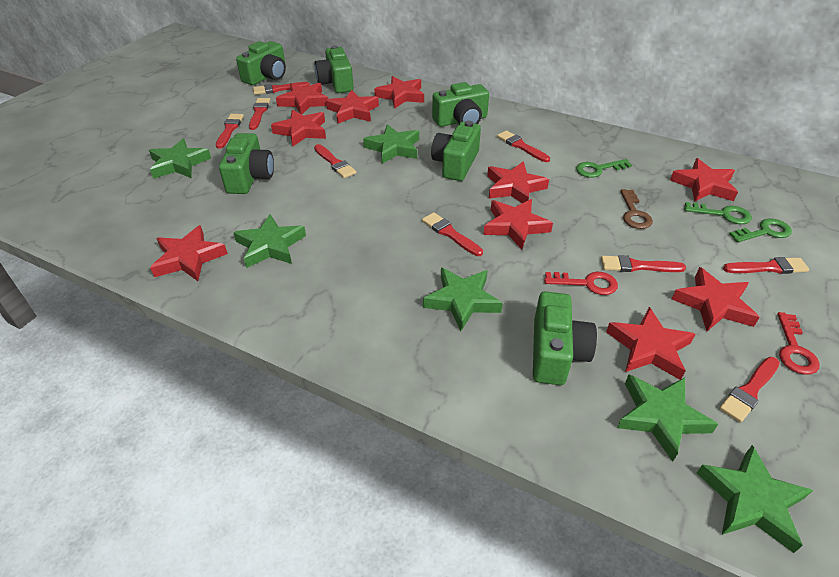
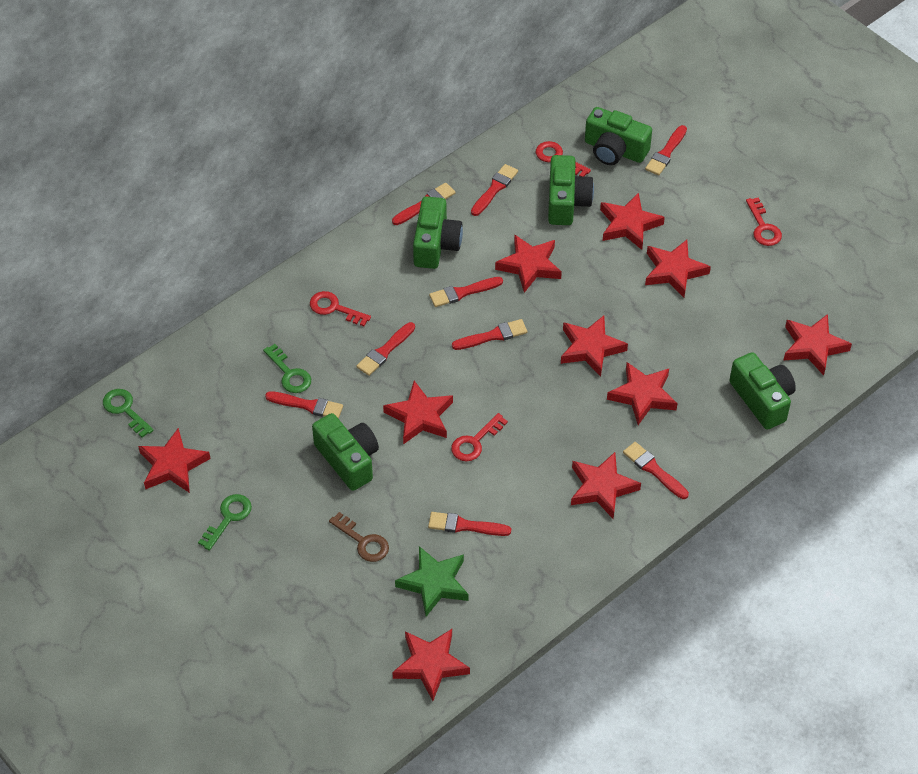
green camera: [219,133,274,194] [236,41,286,85] [314,45,354,93] [431,121,481,181] [432,82,489,127] [533,291,597,385] = 6 -> [312,413,379,491] [413,196,463,269] [548,155,594,225] [585,107,652,165] [730,352,796,429] = 5
green star: [149,138,211,179] [233,214,306,268] [363,124,419,164] [423,268,503,331] [617,375,718,462] [697,445,813,553] = 6 -> [395,546,469,616] = 1
red key: [544,272,618,295] [777,312,820,375] = 2 -> [310,291,371,326] [451,413,508,461] [536,141,591,176] [746,198,782,246] = 4

